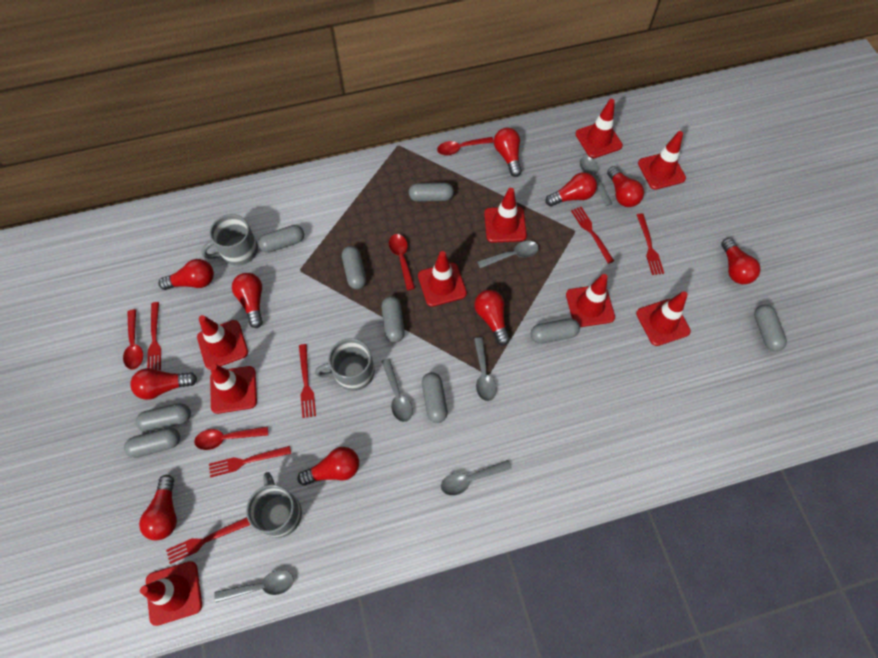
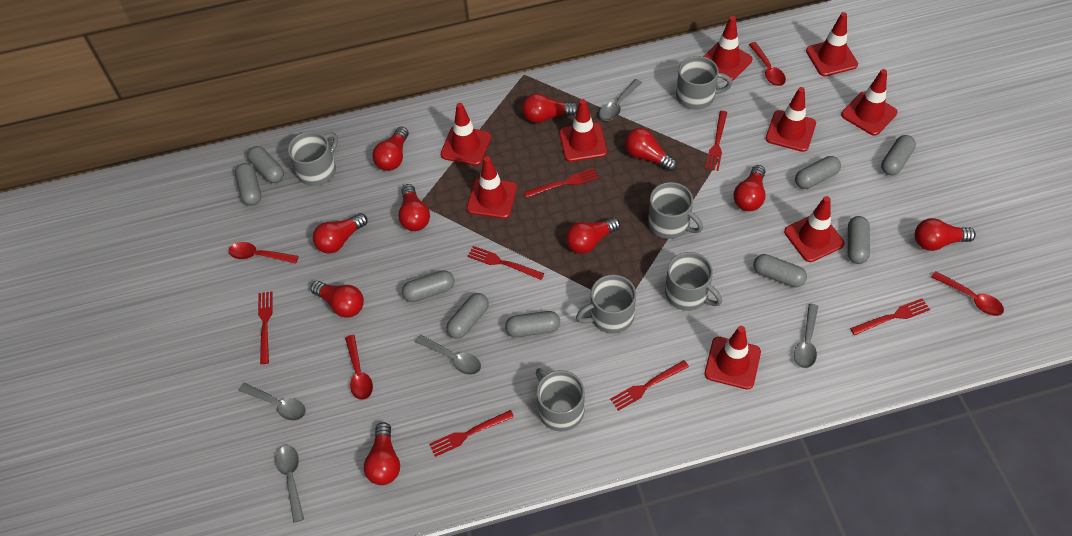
grey mug: [201,214,258,266] [246,472,302,538] [315,338,375,391] = 3 -> [288,131,338,186] [536,368,585,431] [576,274,636,334] [648,182,703,239] [665,252,722,311] [676,56,732,110] = 6
grey spoon: [214,570,294,603] [381,358,413,422] [441,460,512,495] [474,337,497,401] [477,241,539,268] [580,156,613,206] = 6 -> [239,383,306,421] [275,445,304,523] [415,335,481,375] [599,79,642,121] [794,304,818,368] = 5
red fork: [147,302,161,370] [166,517,250,564] [209,446,291,477] [299,344,316,418] [571,207,614,264] [637,213,664,275] = 6 -> [258,291,272,364] [429,410,514,457] [467,246,544,280] [524,168,599,198] [610,360,689,411] [705,111,727,171] [850,298,930,335] = 7

